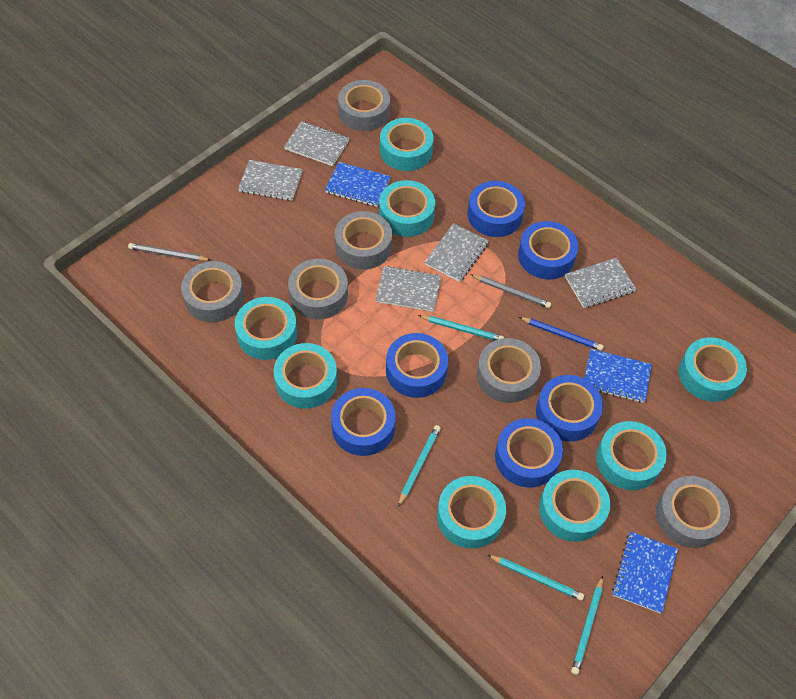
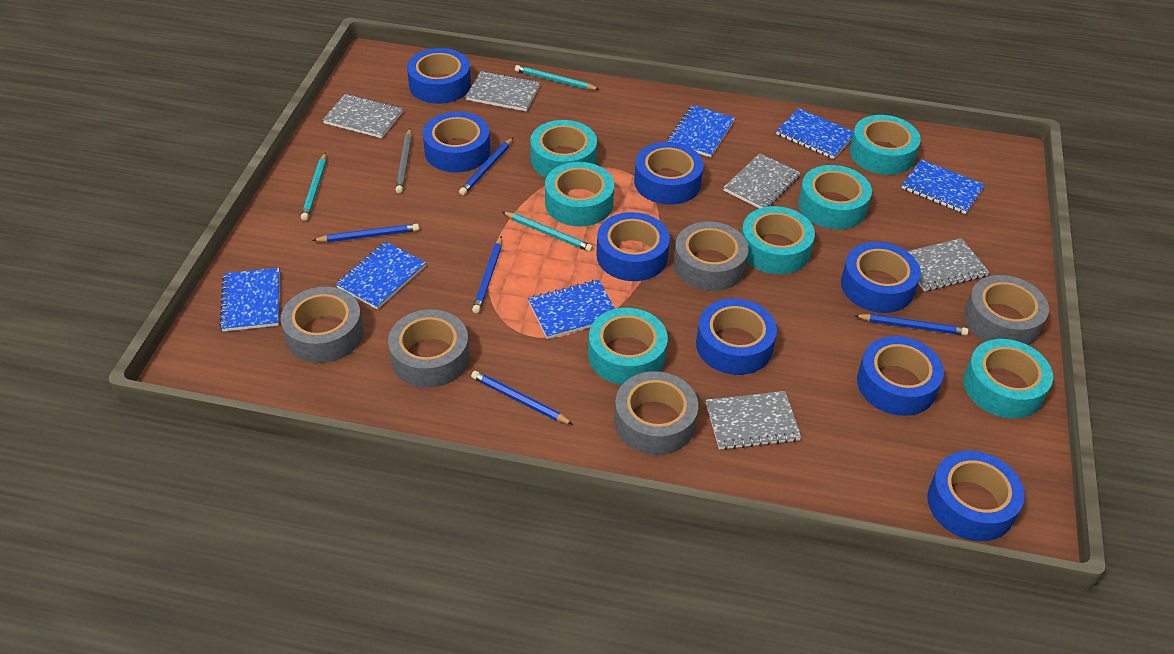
blue notebook: [325,162,391,207] [584,349,652,403] [612,531,678,614] = 3 -> [219,268,279,332] [336,241,426,309] [528,280,615,339] [668,105,735,157] [776,109,854,159] [902,160,985,214] = 6
blue pencil: [519,317,604,351] = 1 -> [312,224,419,242] [459,138,513,195] [471,371,573,425] [472,236,502,313] [854,314,969,336] = 5
blue tape: [331,388,396,456] [386,333,448,398] [468,181,525,237] [495,418,563,487] [518,221,578,280] [536,375,603,442] = 6 -> [407,48,471,104] [423,112,490,172] [596,212,670,281] [634,142,703,205] [696,298,777,375] [841,242,921,313] [857,336,944,416] [927,451,1025,541] = 8
grey pencil: [128,243,211,261] [470,274,551,308] = 2 -> [396,128,412,193] = 1
grey tape: [181,261,244,323] [288,259,348,319] [335,211,392,269] [338,80,390,131] [477,338,541,403] [656,476,730,548] = 6 -> [281,287,363,363] [388,309,469,388] [614,371,698,455] [673,222,749,291] [964,275,1049,345] = 5
turquoise pencil: [398,425,441,507] [418,315,504,340] [488,555,584,601] [571,576,603,675] = 4 -> [301,152,326,221] [503,212,593,252] [515,65,600,90] = 3
turquoise tape: [235,297,297,360] [274,343,337,409] [379,180,435,237] [380,118,434,171] [437,476,506,549] [539,470,610,542] [596,421,667,490] [679,337,747,402] = 8 -> [530,120,597,177] [545,162,614,226] [588,308,668,385] [742,206,815,274] [798,165,872,229] [850,115,921,175] [963,339,1053,419] = 7

